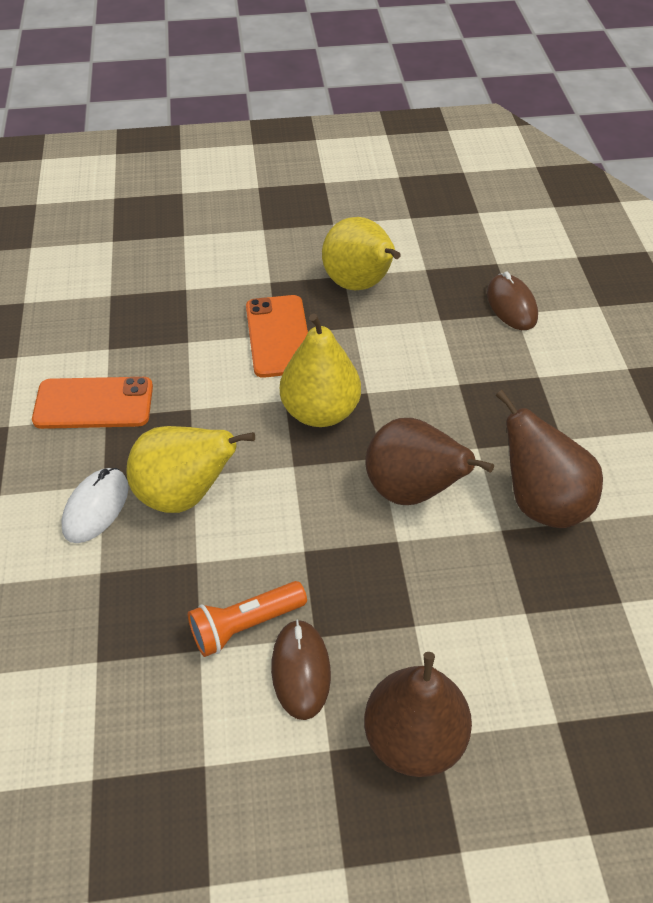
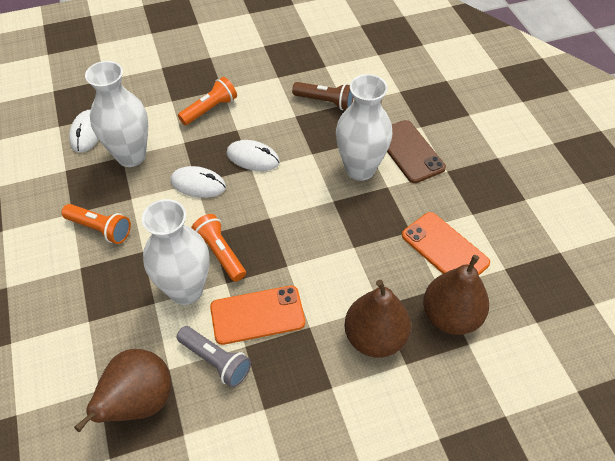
brown flashlight: none = 0 -> [292,82,354,110] = 1
brown mouse: [271,619,331,720] [487,272,538,330] = 2 -> none = 0
brown phone: none = 0 -> [387,120,446,183] = 1
grey flashlight: none = 0 -> [177,326,251,388] = 1
orange flashlight: [188,581,307,657] = 1 -> [62,204,131,244] [178,77,237,125] [191,214,246,282] = 3
white mouse: [61,468,129,543] = 1 -> [69,110,98,153] [170,166,226,198] [227,140,280,171] = 3
white vase: none = 0 -> [85,61,148,167] [142,199,210,305] [336,74,393,181] = 3
yellow pear: [126,426,255,513] [280,313,361,427] [322,217,401,290] = 3 -> none = 0

